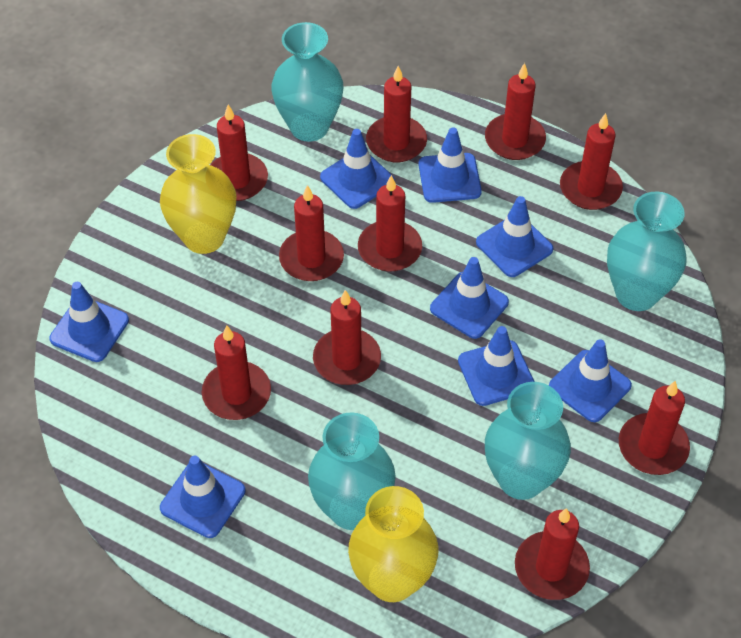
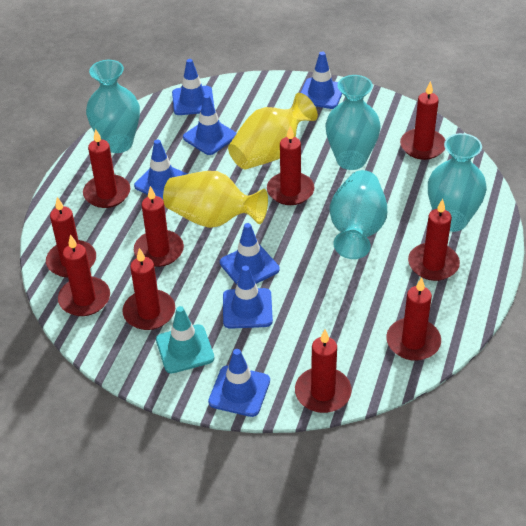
blue traffic cone: [49,282,129,362] [160,456,246,538] [320,129,395,209] [419,127,482,203] [430,257,509,339] [458,326,535,406] [476,196,553,277] [549,339,632,422] = 8 -> [134,139,187,200] [172,59,214,115] [183,94,237,155] [208,349,270,417] [220,223,280,284] [223,265,273,329] [300,52,342,109] = 7
turquoise traffic cone: none = 0 -> [156,306,214,374] = 1

